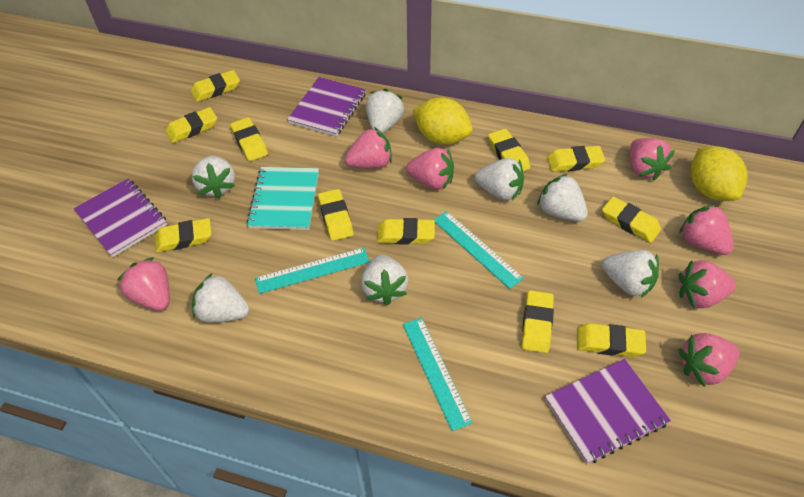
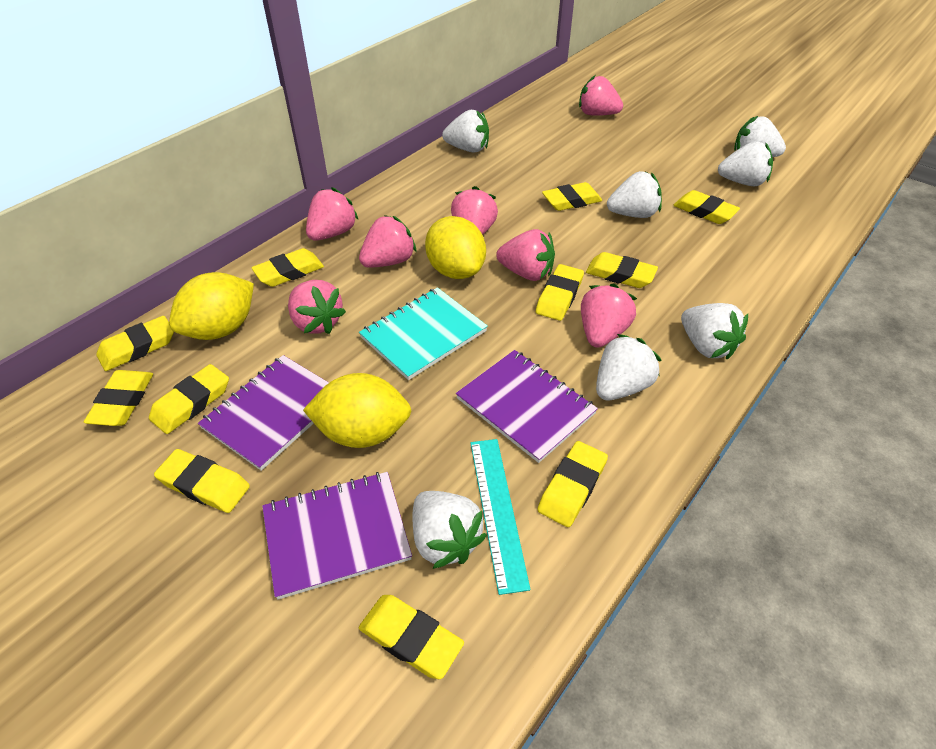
turquoise ruler: [255,248,370,294] [403,317,473,431] [434,211,524,289] = 3 -> [470,439,530,595] = 1
yellow lemon: [413,97,473,145] [691,146,748,201] = 2 -> [169,272,254,340] [303,373,411,448] [425,216,486,279] = 3

